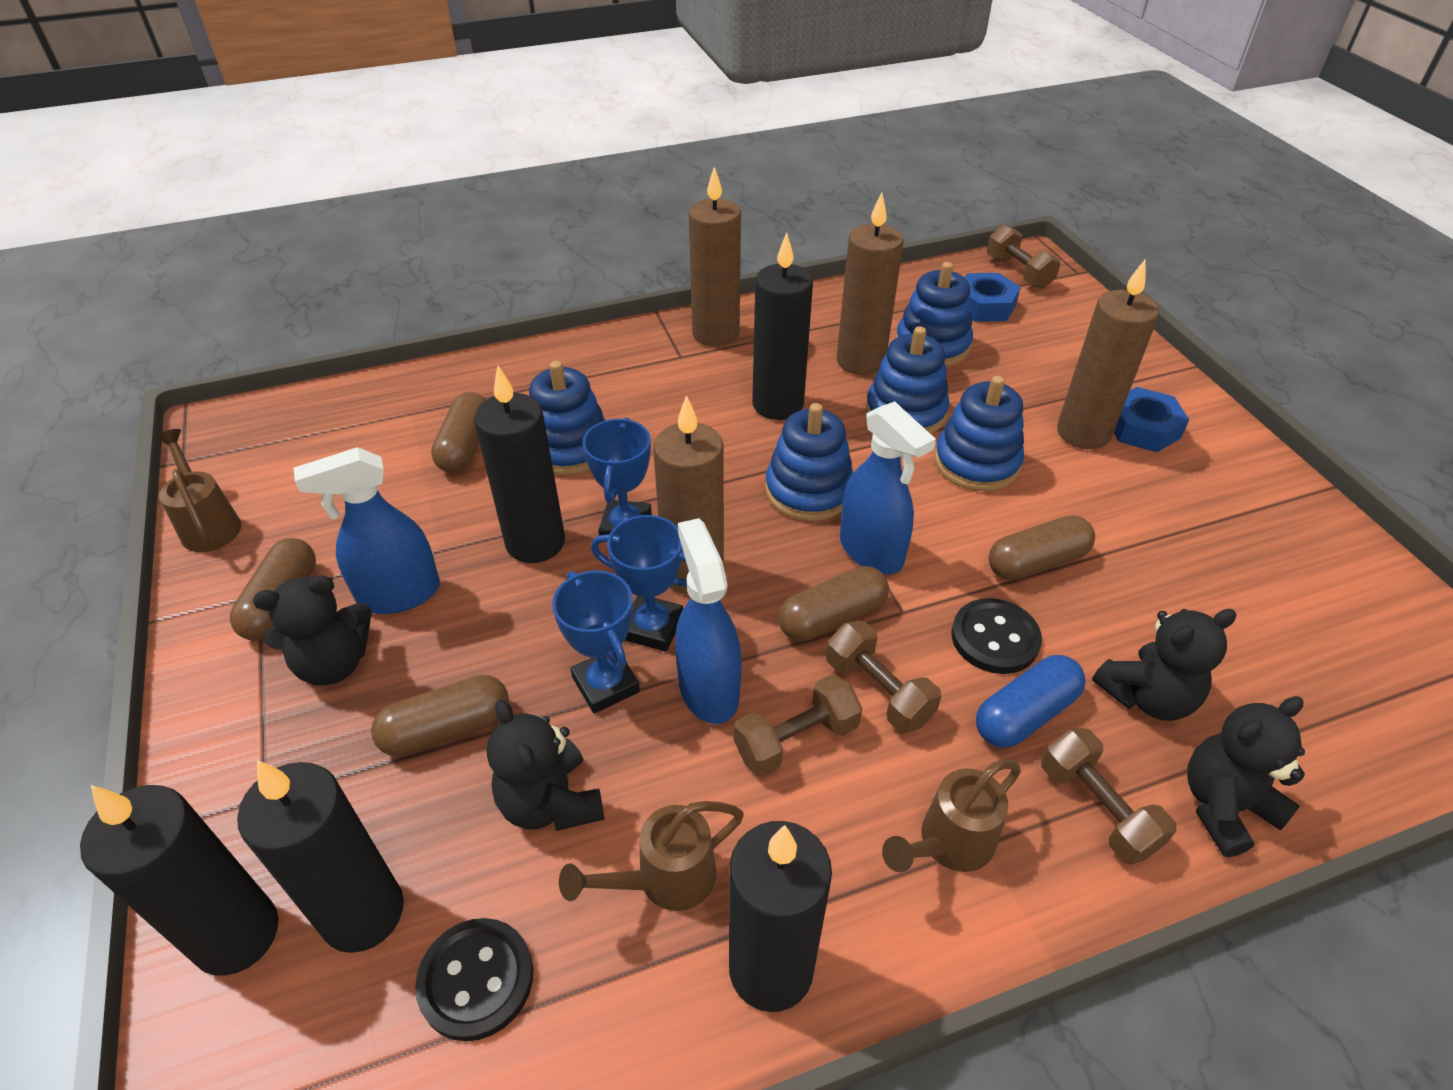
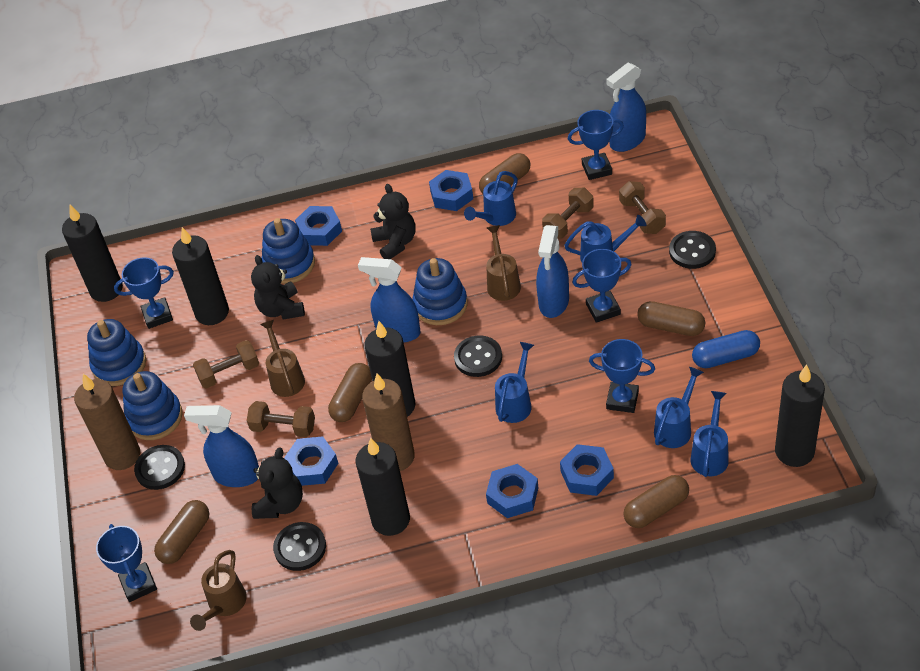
black button: [415,918,533,1041] [952,598,1042,674] = 2 -> [134,445,185,490] [273,522,326,571] [454,336,502,377] [669,231,716,269] = 4
black teddy bear: [253,575,372,686] [487,700,605,831] [1092,609,1236,721] [1187,696,1305,857] = 4 -> [251,255,305,320] [252,448,303,519] [370,184,415,259] = 3
blue nut: [965,273,1021,322] [1114,387,1189,452] = 2 -> [284,436,338,486] [295,206,342,246] [429,170,473,211] [486,464,538,518] [560,444,614,496] = 5
blue spray bottle: [294,447,440,614] [675,518,742,724] [840,401,936,574] = 3 -> [184,405,259,487] [358,257,421,343] [536,225,569,318] [606,63,646,152] = 4
blue stacking toy: [529,361,606,475] [765,403,853,521] [866,326,949,434] [896,262,973,367] [934,376,1024,491] = 5 -> [87,319,146,386] [122,371,183,440] [262,218,315,284] [412,258,467,325] = 4
blue trophy: [552,570,640,714] [582,417,652,535] [591,515,687,652] = 3 -> [96,524,157,602] [114,257,174,329] [568,110,624,180] [572,249,632,323] [589,339,655,413] = 5
blue watering can: none = 0 -> [464,171,518,226] [495,342,534,423] [564,215,647,262] [654,367,704,448] [691,391,729,477] = 5
brown candle: [653,395,724,595] [689,167,741,346] [837,193,904,375] [1057,260,1159,449] = 4 -> [74,374,140,470] [362,373,415,471] = 2

